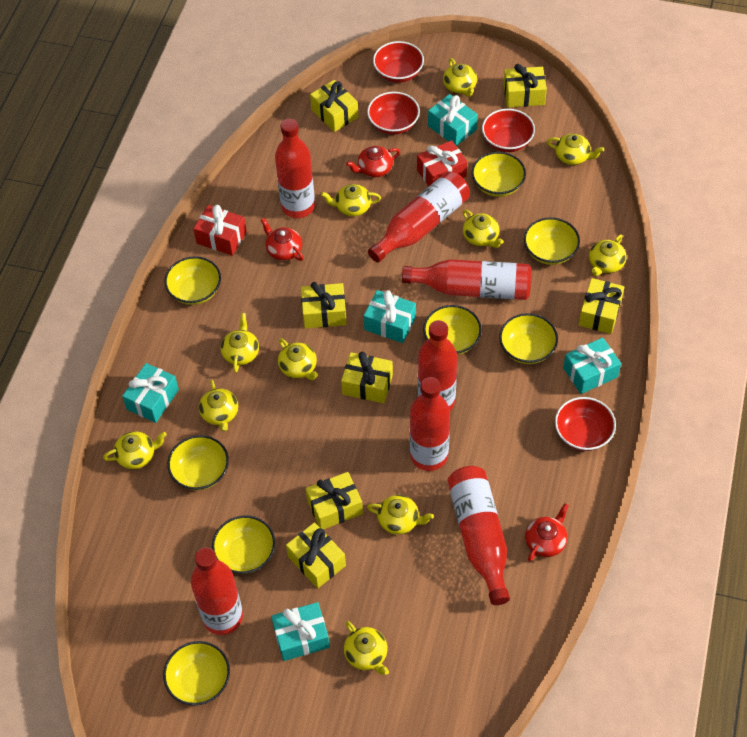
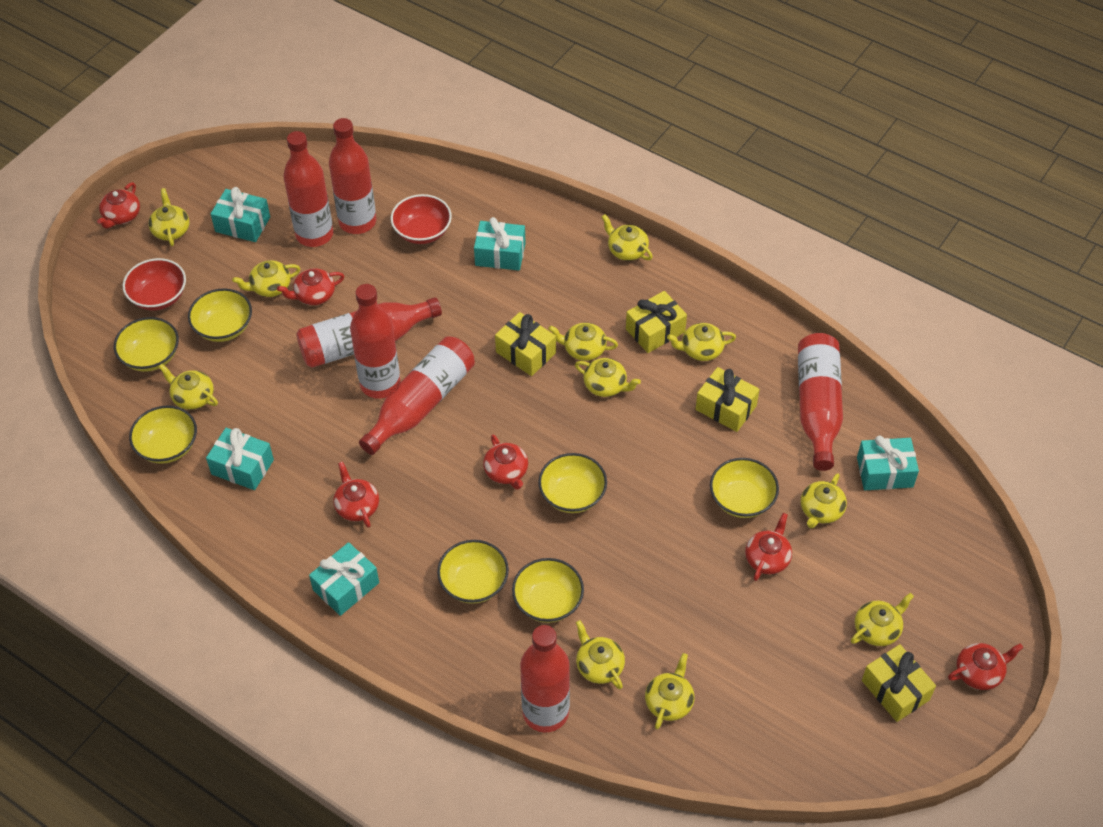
red bowl: [367,92,420,135] [373,41,424,83] [482,109,535,152] [555,397,616,451] = 4 -> [123,258,186,310] [391,194,452,244] = 2
red gift: [193,205,247,256] [417,140,467,187] = 2 -> none = 0
red teapot: [261,218,304,261] [346,146,400,177] [525,503,569,561] = 3 -> [97,182,140,229] [277,268,344,305] [333,462,379,528] [483,435,528,490] [745,513,792,581] [948,643,1023,690] = 6
yellow bowl: [163,641,230,705] [165,256,221,305] [167,435,229,490] [212,515,275,574] [423,305,482,355] [472,152,526,197] [499,313,558,364] [524,217,580,265] = 8 -> [114,317,179,372] [129,405,197,464] [188,289,252,342] [437,540,509,604] [512,558,584,623] [538,453,607,513] [710,458,779,518] = 7
yellow gift: [286,522,346,588] [301,282,347,329] [306,472,363,529] [310,80,358,132] [341,352,393,403] [504,64,547,107] [579,278,624,334] = 7 -> [495,312,556,376] [626,291,687,353] [696,367,760,432] [862,644,936,722] = 4

